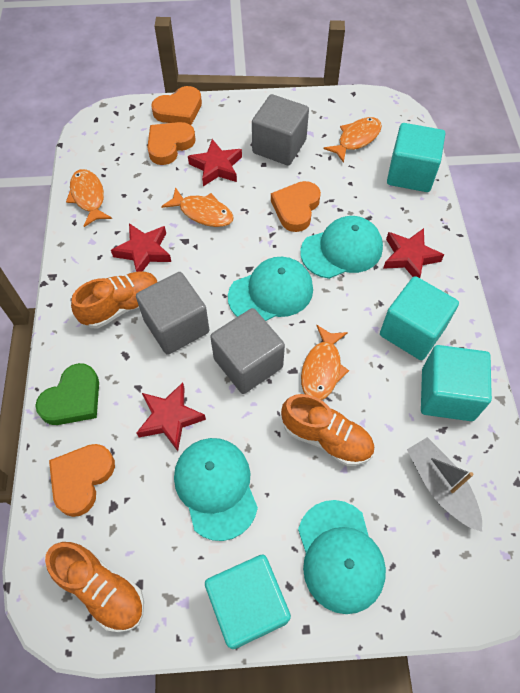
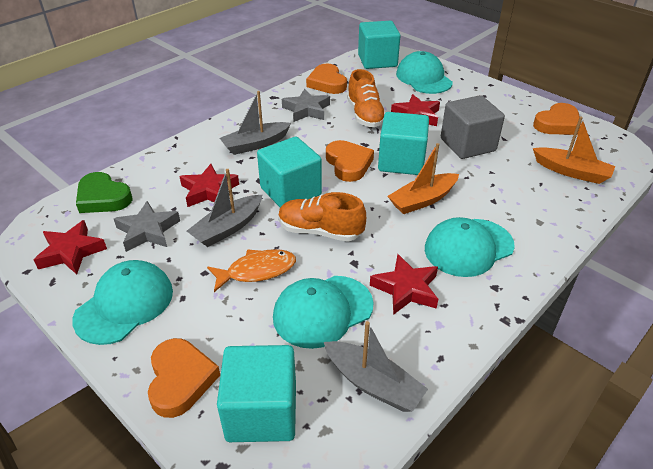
grey boat: [407,437,482,532] = 1 -> [187,169,262,247] [220,91,291,155] [324,321,428,412] = 3
grey cube: [136,272,209,355] [210,308,285,394] [252,94,309,166] = 3 -> [441,95,505,159] = 1
grey star: none = 0 -> [114,201,180,252] [282,89,330,122] = 2
orange boat: none = 0 -> [388,143,459,214] [533,117,615,184] = 2
orange fish: [66,169,112,227] [161,187,234,227] [301,325,349,400] [323,117,382,163] = 4 -> [207,249,296,292] = 1
orange shoe: [45,542,144,632] [71,272,159,329] [281,394,374,466] = 3 -> [278,192,366,241] [347,69,386,127] = 2

